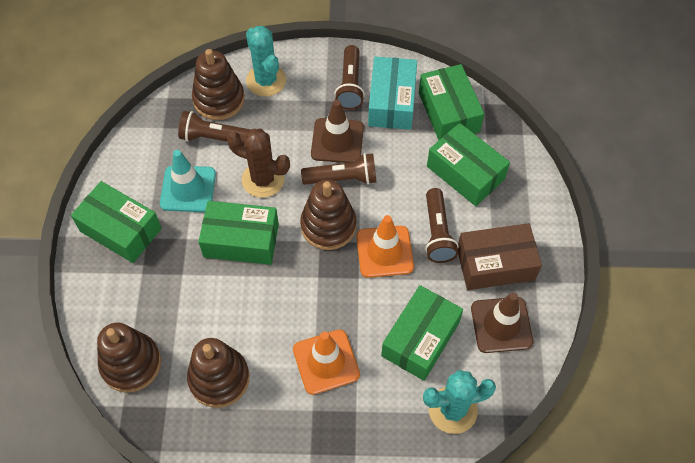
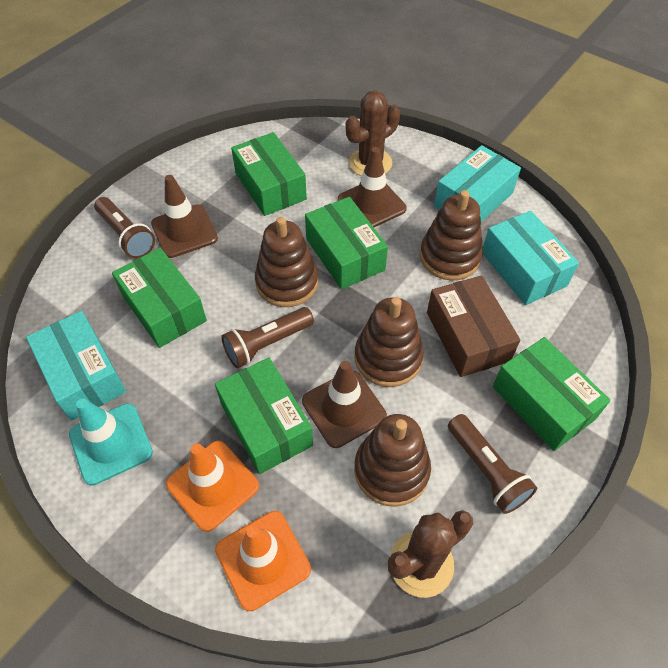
brown cactus: [227,129,290,198] = 1 -> [346,90,400,176] [388,510,473,598] = 2
brown flashlight: [178,111,251,143] [301,153,376,185] [334,45,365,110] [425,188,459,263] = 4 -> [94,197,155,258] [221,307,314,368] [448,414,537,514] = 3
brown traffic cone: [311,100,364,163] [471,292,533,353] = 2 -> [151,175,218,258] [302,361,387,448] [338,147,407,227] = 3
turquoise box: [368,57,417,130] = 1 -> [26,311,126,421] [434,145,521,222] [483,211,579,305] = 3
turquoise cactus: [246,26,286,97] [423,370,496,434] = 2 -> none = 0

